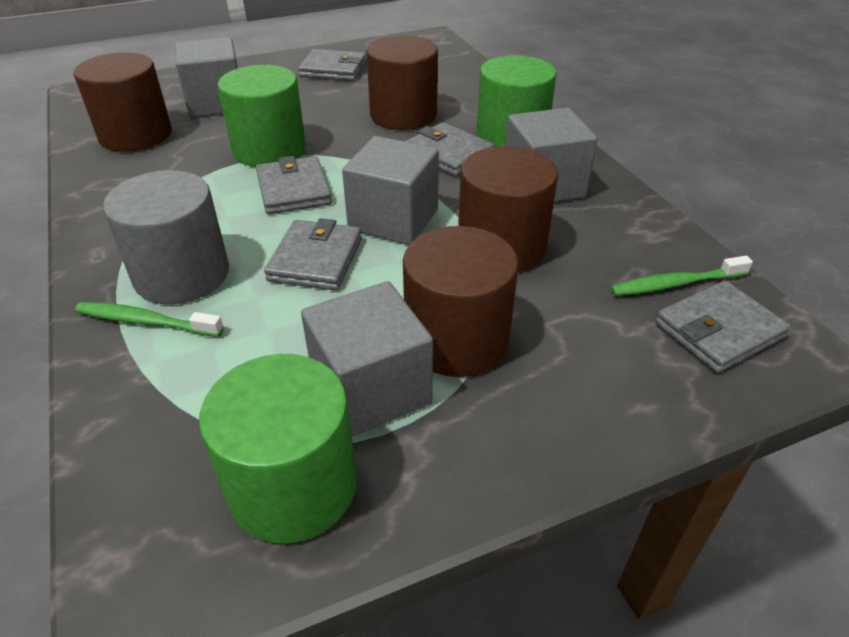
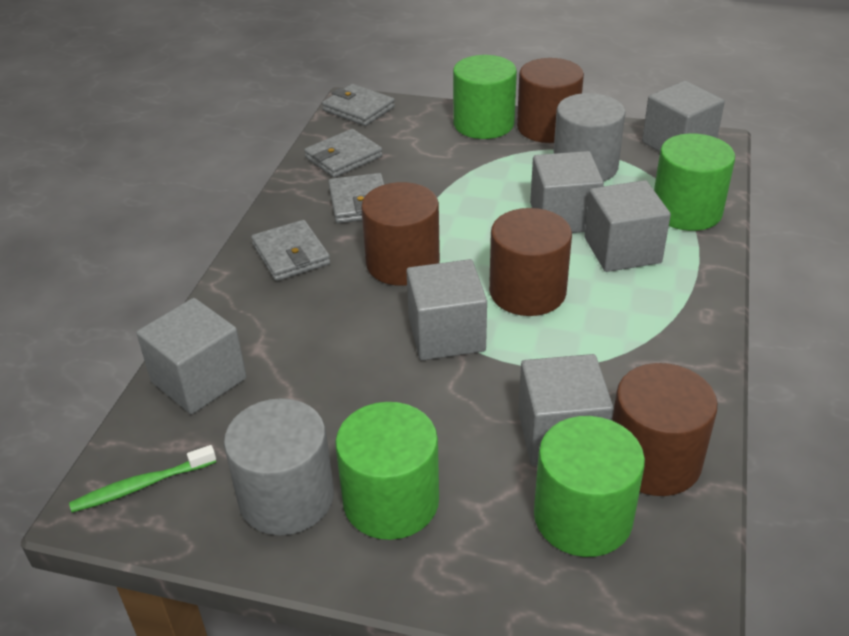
green cylinder: [199,354,357,544] [218,65,306,167] [476,55,557,147] = 3 -> [335,402,439,540] [453,55,517,139] [534,416,645,557] [654,133,735,231] = 4
green toothbrush: [75,302,224,337] [610,256,753,296] = 2 -> [69,445,216,513] = 1
grey cube: [176,37,238,117] [301,281,433,437] [342,136,439,245] [505,108,598,202] = 4 -> [136,298,247,414] [406,259,487,360] [518,354,614,466] [530,151,604,233] [585,180,671,272] [642,81,725,152] = 6
grey cylinder: [103,170,229,304] = 1 -> [224,398,334,536] [553,93,626,182] = 2
grey wallet: [256,156,332,214] [264,218,362,291] [298,49,366,81] [405,122,495,176] [655,281,790,373] = 5 -> [251,220,330,281] [304,129,383,178] [322,84,395,126] [328,173,384,223] = 4

